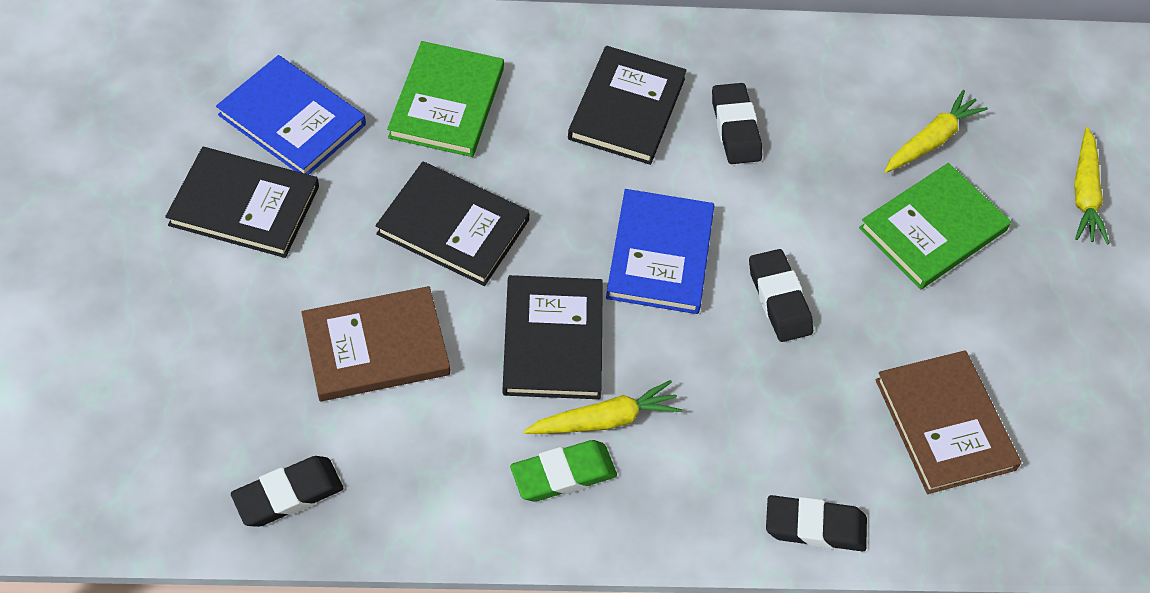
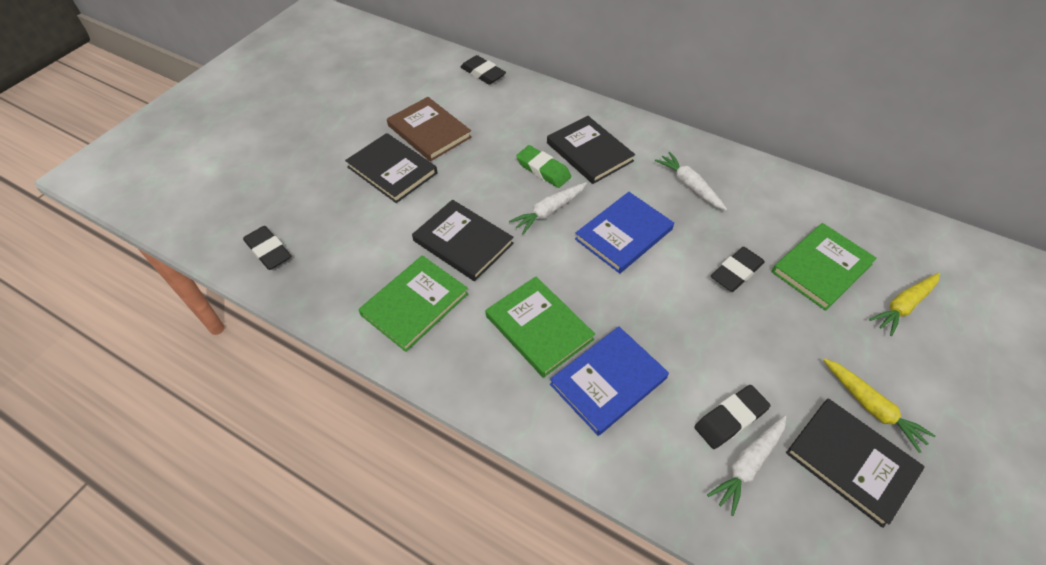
brown book: [301,286,450,401] [875,350,1021,494] = 2 -> [387,97,472,161] = 1
green book: [387,41,504,157] [859,163,1011,289] = 2 -> [358,255,468,352] [486,277,595,378] [771,223,877,311] = 3
white carrot: none = 0 -> [509,182,587,234] [655,152,727,211] [707,415,787,516] = 3
yellow carrot: [523,380,682,434] [884,90,988,173] [1074,127,1109,245] = 3 -> [823,358,935,453] [869,273,940,336] = 2

